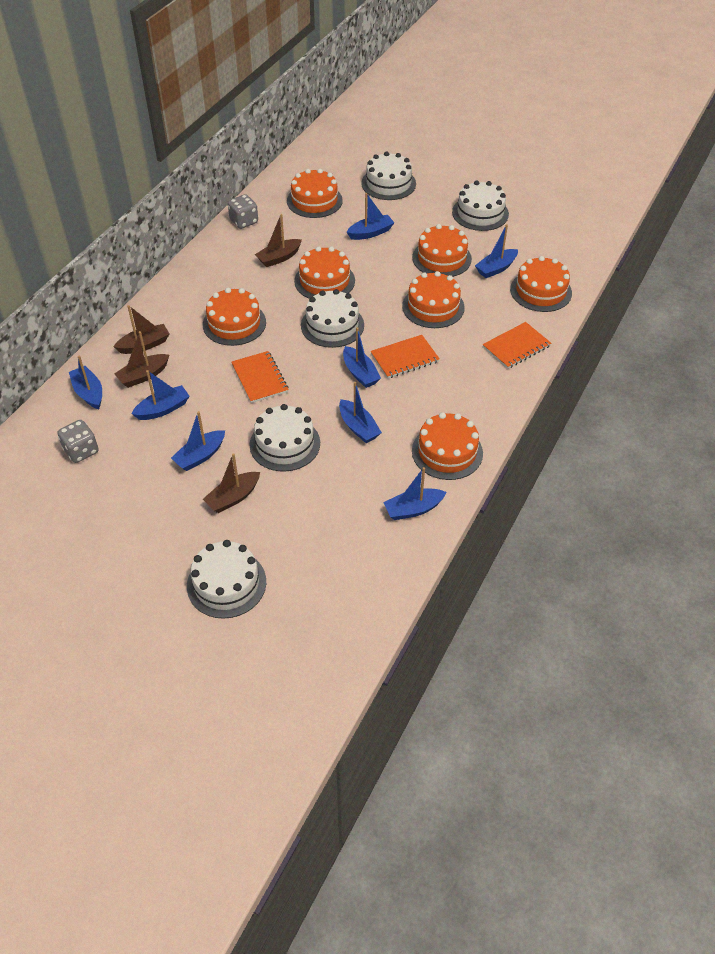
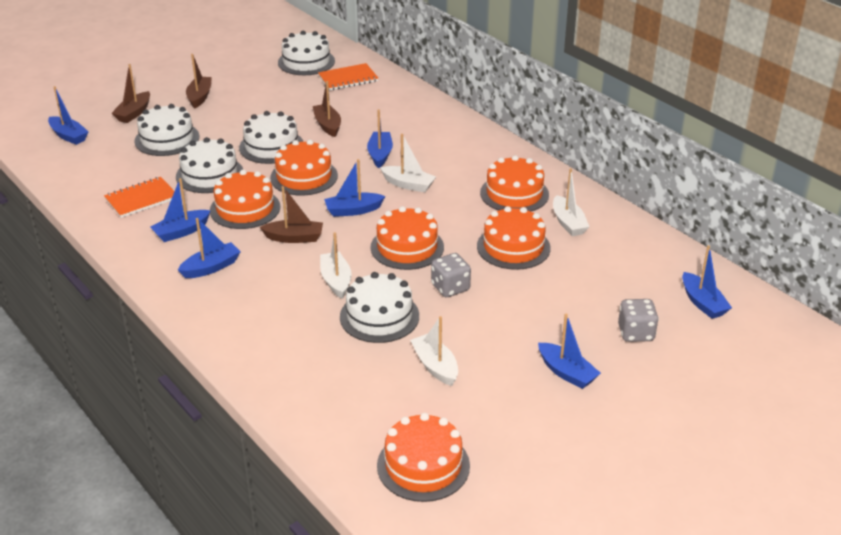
blue boat: [69,355,102,409] [132,370,190,420] [171,411,225,471] [339,382,382,443] [343,327,381,388] [347,193,394,240] [383,467,447,520] [475,224,518,278] = 8 -> [48,86,88,145] [150,178,211,242] [178,218,241,278] [324,159,385,217] [367,109,393,168] [538,314,601,389] [682,245,732,319] = 7
orange cake: [203,288,266,346] [287,169,343,218] [294,246,355,299] [402,271,465,328] [412,224,472,277] [412,412,483,480] [510,256,572,312] = 7 -> [210,170,280,229] [270,140,338,196] [371,206,444,270] [377,413,470,502] [477,206,551,270] [480,155,549,211] = 6
orange notebook: [231,351,289,403] [371,335,440,379] [483,322,551,369] = 3 -> [104,177,174,218] [318,63,378,90] = 2
white boat: none = 0 -> [320,232,352,299] [380,134,436,192] [410,316,458,386] [553,168,590,236] = 4

